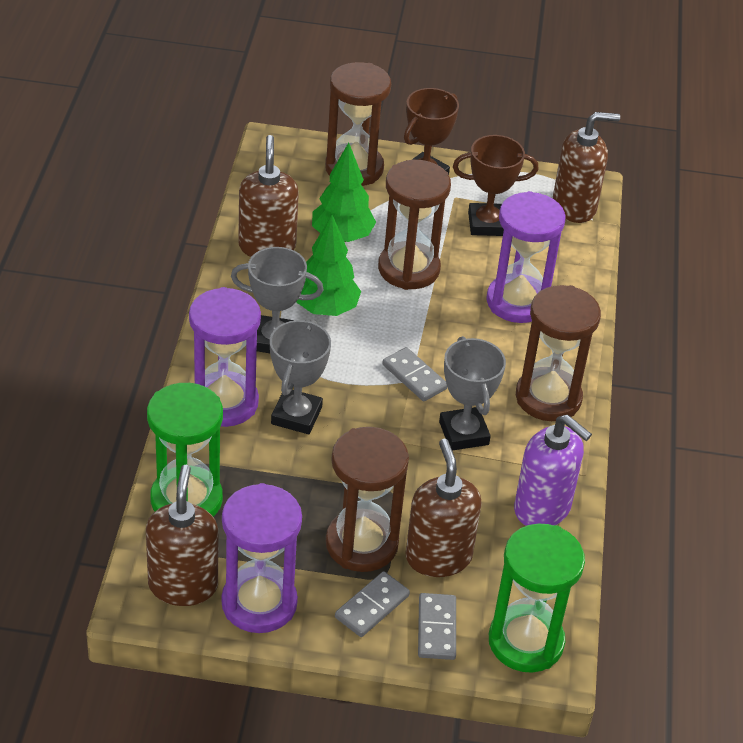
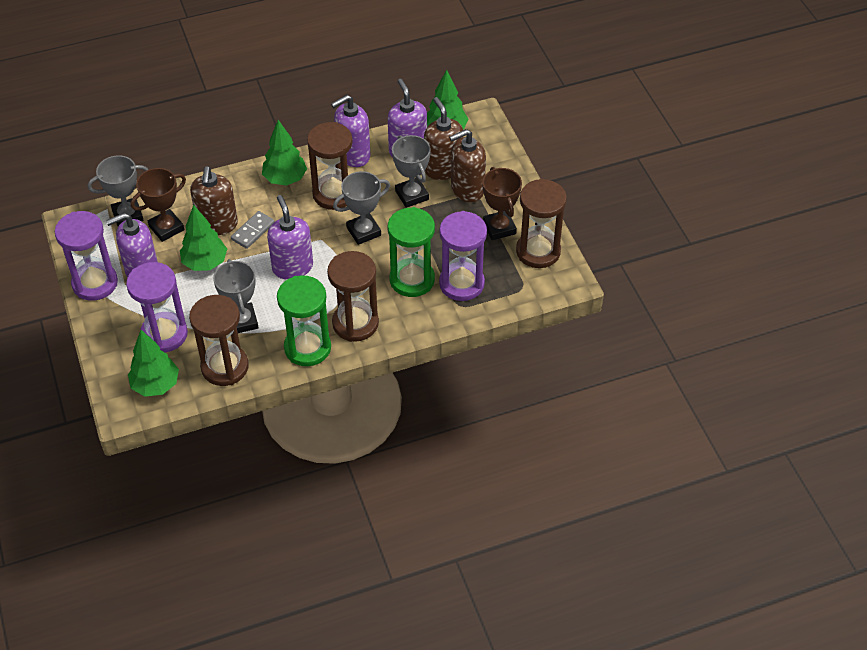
brown soap dispenser: [146,465,218,606] [238,135,299,257] [405,439,482,577] [553,112,620,223] = 4 -> [190,166,238,235] [424,97,463,180] [449,129,486,202] = 3
green tree: [296,215,361,316] [312,143,376,242] = 2 -> [128,330,179,397] [180,205,227,271] [262,120,307,186] [427,70,468,130] = 4
grey domino: [335,571,410,637] [382,347,448,401] [418,593,456,660] = 3 -> [231,211,275,249] = 1
grey trophy: [231,247,324,353] [270,320,331,434] [439,336,506,451] = 3 -> [88,155,148,226] [213,259,258,333] [333,171,390,245] [392,135,431,208] = 4
purple soap dispenser: [514,415,592,526] = 1 -> [106,213,158,278] [267,195,313,280] [331,95,370,167] [388,79,427,157] = 4

